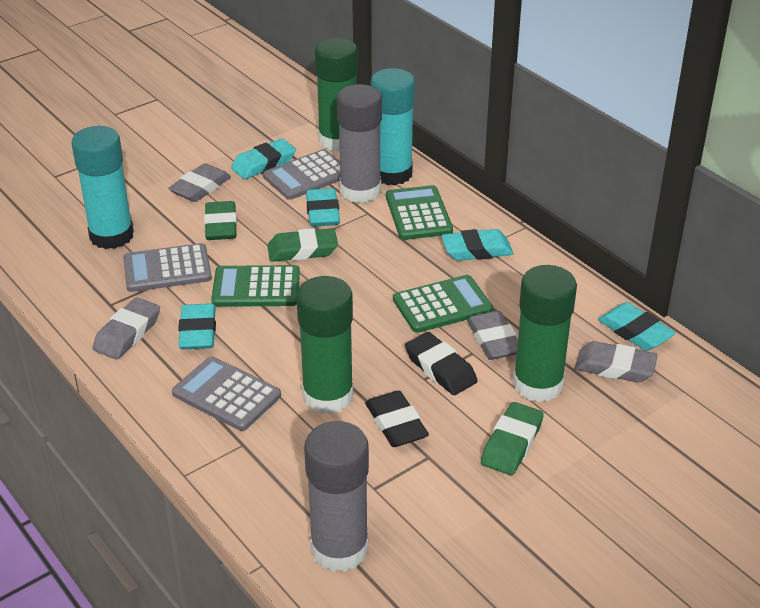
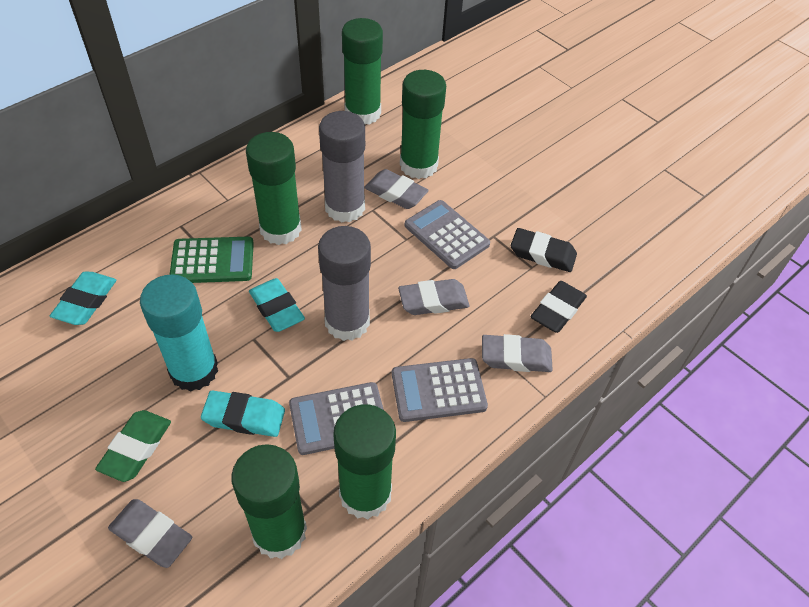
green calculator: [211,265,300,307] [386,185,453,240] [393,275,493,333] = 3 -> [169,237,254,283] = 1
green eraser: [204,201,237,240] [267,228,338,262] [481,402,544,475] = 3 -> [95,410,171,482] = 1
green glue stick: [296,276,354,414] [315,38,358,152] [513,265,577,402] = 3 -> [231,444,307,559] [246,132,302,245] [333,404,396,519] [342,18,383,124] [400,70,446,179] = 5
turquoise eraser: [178,303,216,350] [231,138,296,179] [306,188,340,227] [441,229,514,261] [598,302,676,351] = 5 -> [50,271,116,325] [201,391,285,437] [249,278,305,332] = 3
turquoise glue stick: [72,126,134,249] [371,68,415,185] = 2 -> [140,274,218,392] = 1

